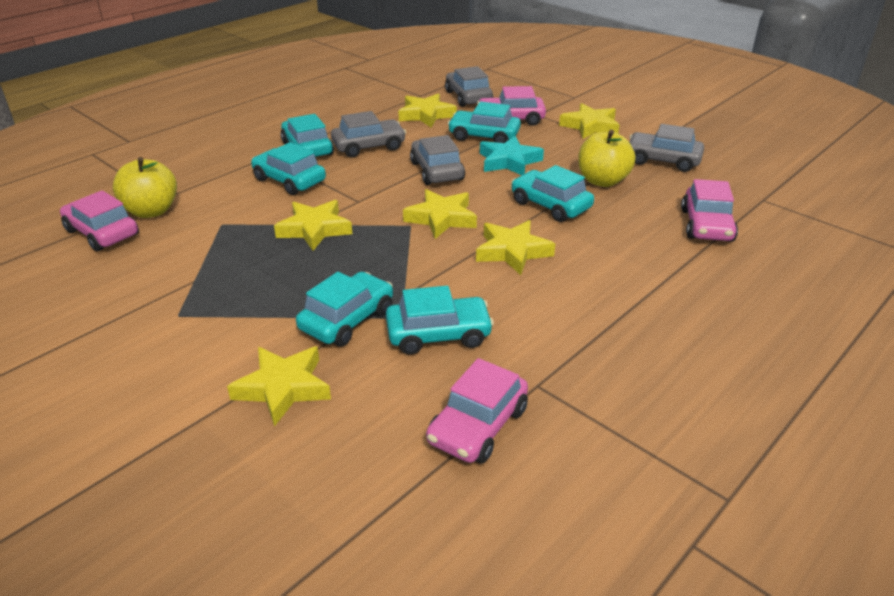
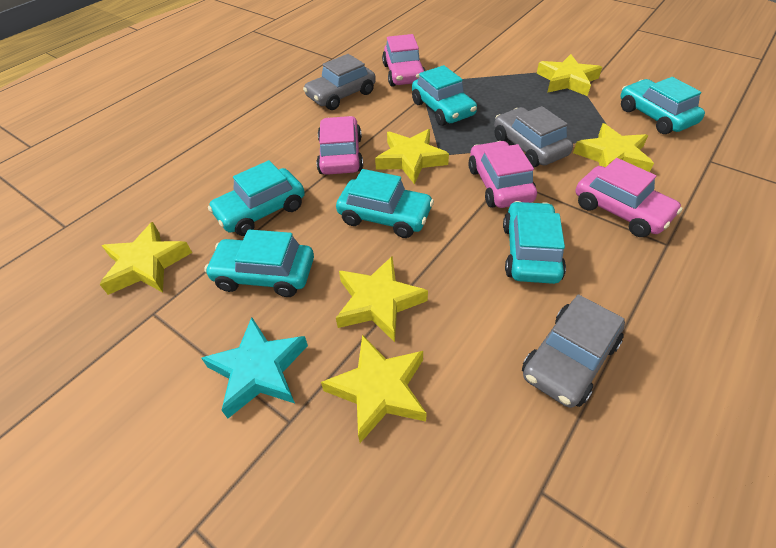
grey car: [331,111,406,157] [410,135,465,185] [445,66,493,107] [629,124,704,172] = 4 -> [303,54,376,110] [494,106,573,167] [522,294,625,408] = 3
yellow apple: [113,157,177,218] [578,130,636,187] = 2 -> none = 0

